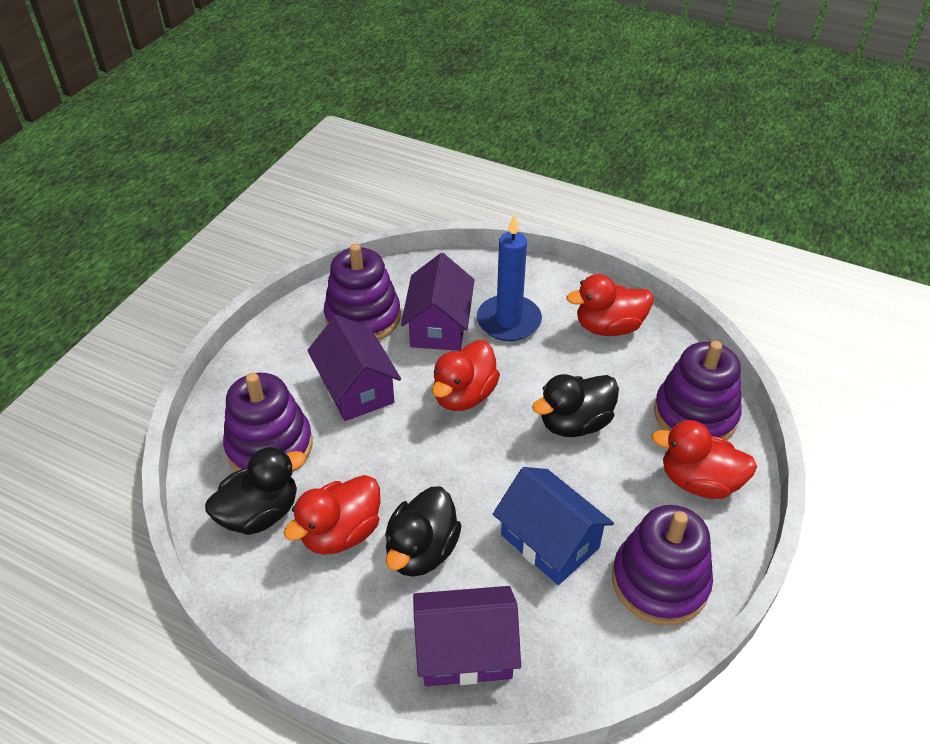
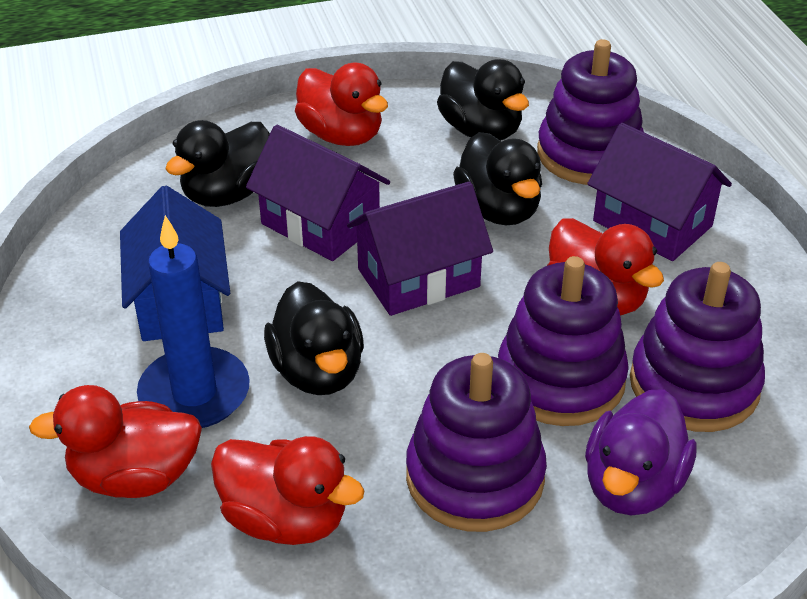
black duck: [205,447,306,535] [385,486,462,577] [532,374,619,437] = 3 -> [165,120,270,207] [264,281,364,395] [437,59,529,141] [453,132,542,226] = 4
purple duck: none = 0 -> [585,389,697,515] = 1

